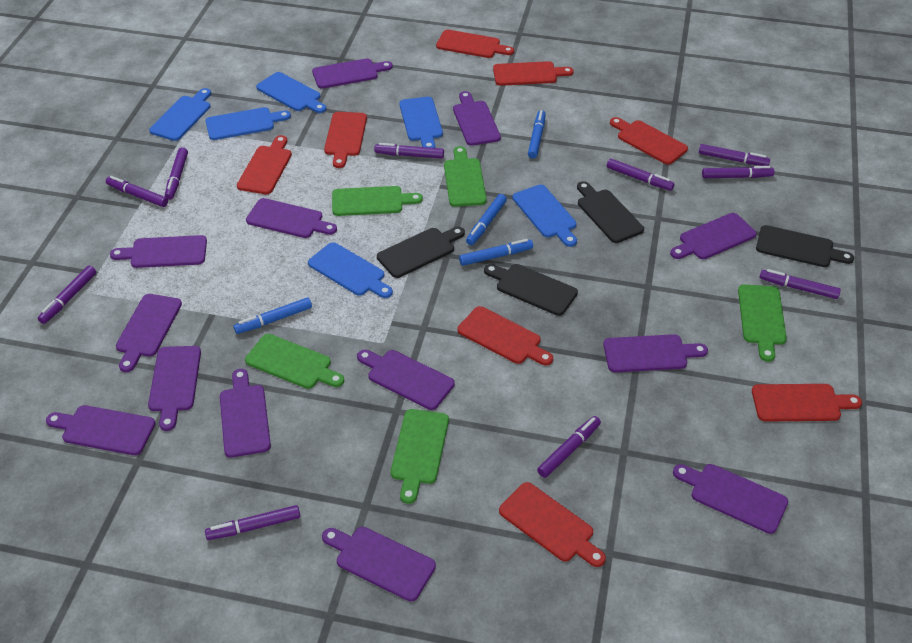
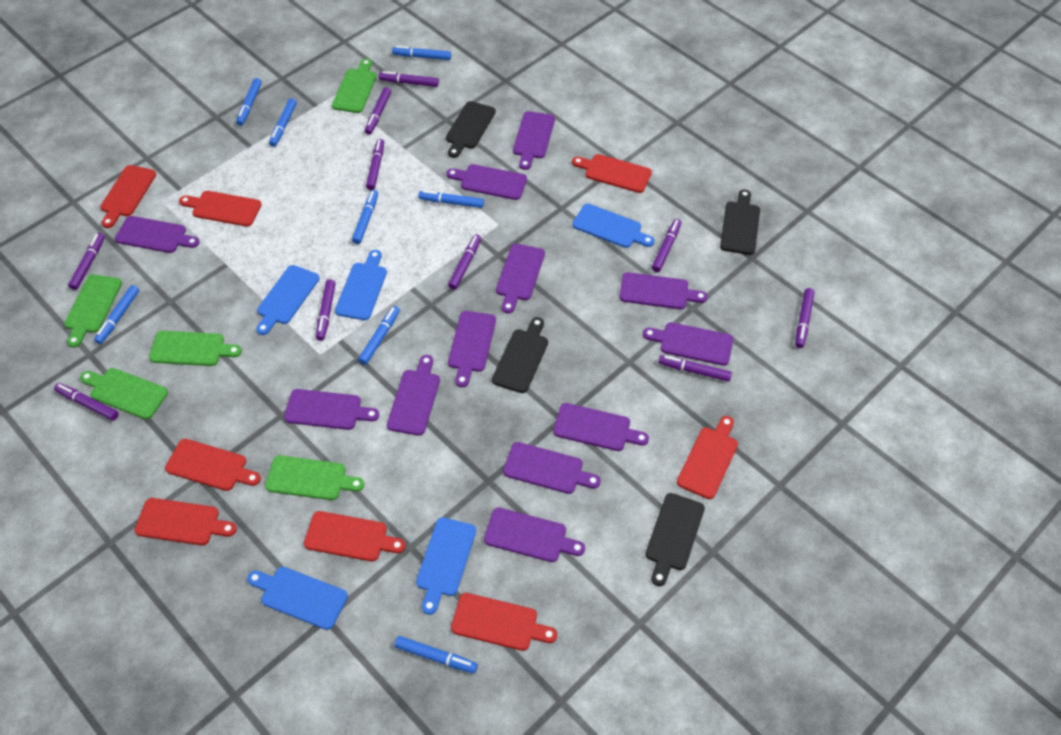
blue cutting board: [149,88,211,141] [206,107,291,140] [256,72,326,113] [308,242,393,298] [399,97,443,148] [513,185,577,247] = 6 -> [247,567,348,630] [256,265,319,335] [335,250,387,320] [416,517,476,615] [572,204,655,248] = 5
blue marker: [233,297,312,334] [459,239,533,266] [466,194,507,245] [528,110,546,158] = 4 -> [94,285,139,344] [236,78,262,126] [269,98,297,147] [352,190,378,244] [358,306,400,365] [392,46,451,60] [394,636,478,673] [418,190,484,208] = 8
purple cutting board: [46,405,156,455] [110,235,207,268] [116,294,182,372] [148,346,201,431] [220,369,271,458] [246,198,337,238] [312,58,393,89] [322,527,436,601] [357,350,455,410] [453,91,501,146] [603,334,708,372] [670,213,757,259] [673,464,788,534] = 13 -> [115,216,199,253] [284,389,379,430] [387,355,440,436] [446,164,527,200] [448,311,496,387] [484,508,585,562] [496,244,545,314] [503,442,601,494] [513,111,555,170] [553,403,649,451] [619,272,708,309] [643,322,733,366] = 12

